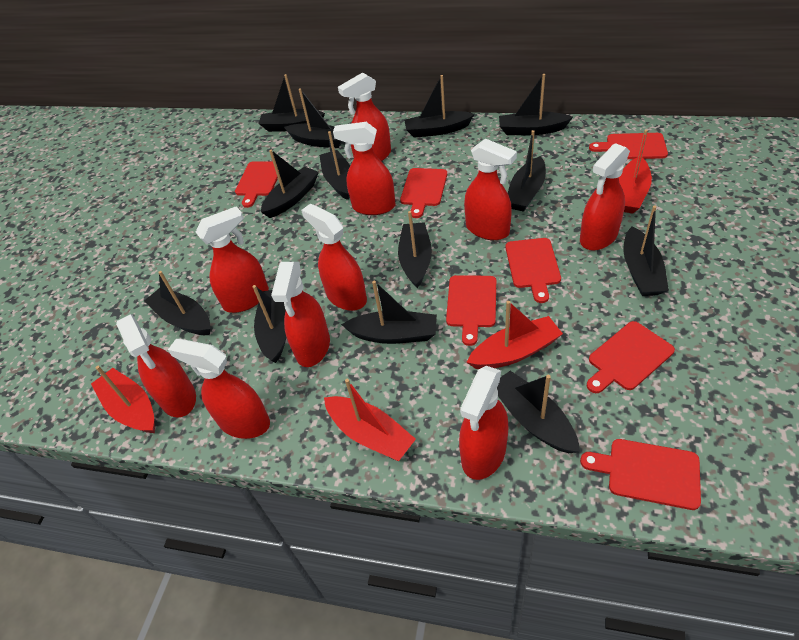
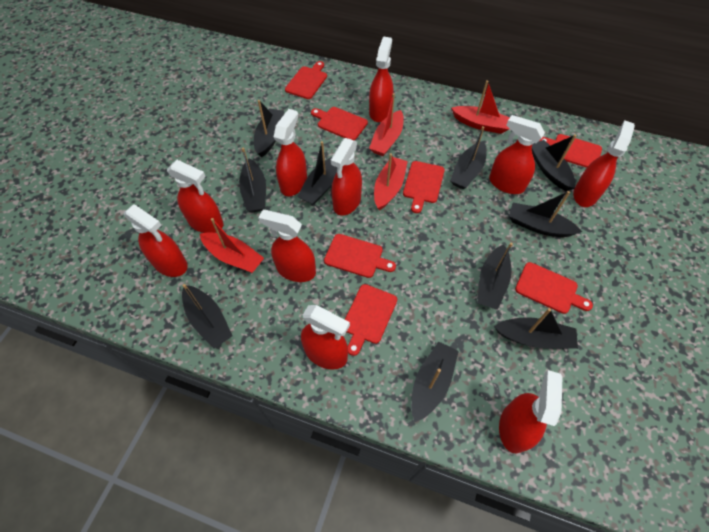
black boat: [144,271,210,335] [252,285,287,363] [259,74,325,132] [261,150,319,218] [284,88,343,148] [319,131,350,200] [341,281,437,344] [398,211,432,288] [404,75,474,138] [497,371,580,453] [499,74,573,135] [508,130,546,212] [624,205,669,296] = 13 -> [182,284,233,348] [239,148,266,213] [254,100,284,157] [297,141,337,205] [411,341,459,422] [450,126,487,189] [477,243,513,310] [494,308,578,349] [509,191,582,237] [532,134,577,191] = 10

